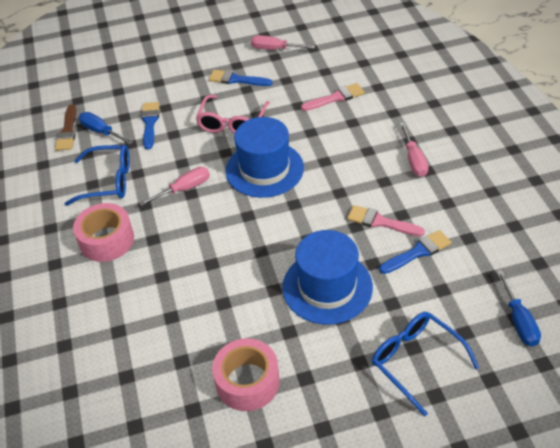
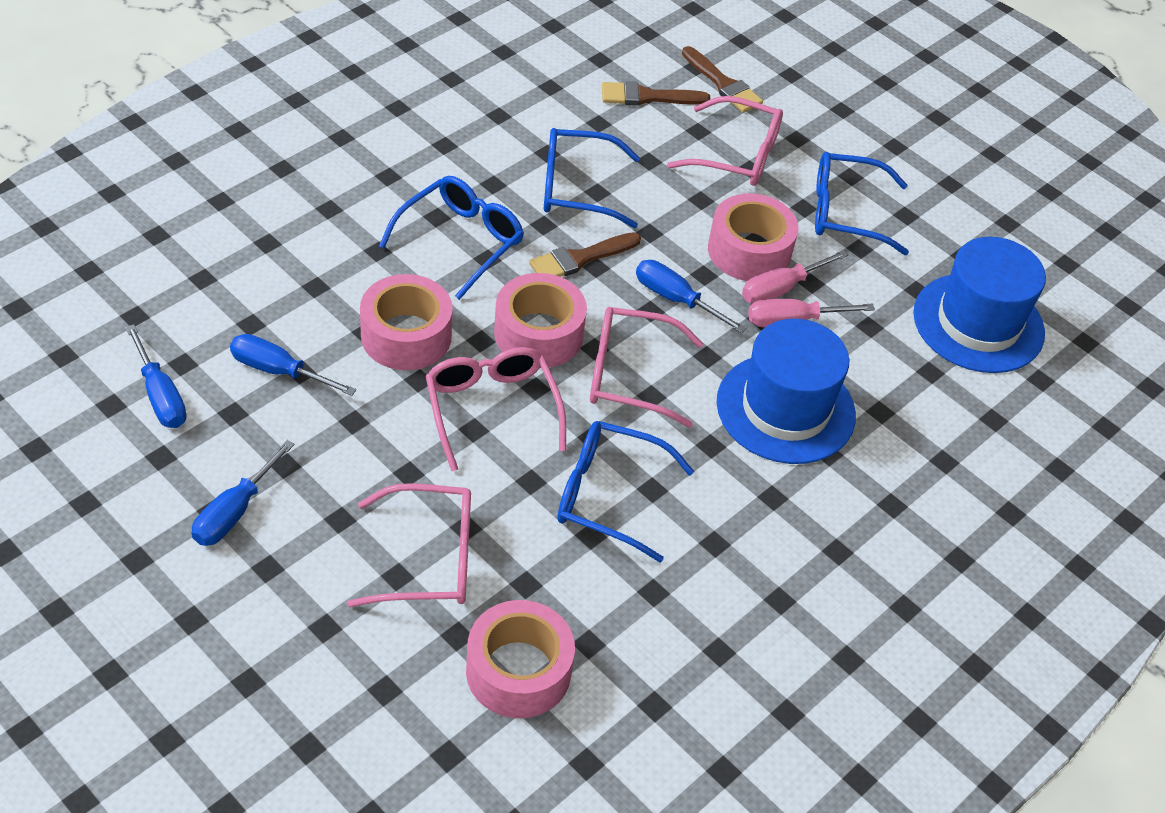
blue brush: [141,102,159,150] [209,70,273,86] [379,230,451,274] = 3 -> none = 0
blue glasses: [65,145,130,206] [372,312,479,417] = 2 -> [379,176,524,300] [544,128,640,228] [558,421,694,563] [815,152,909,255] = 4
blue screwdriver: [79,112,133,145] [497,270,541,346] = 2 -> [126,324,187,428] [192,440,295,546] [230,334,356,396] [636,260,746,333] = 4
brown brush: [55,104,76,151] = 1 -> [529,232,641,277] [602,81,710,105] [682,46,763,113] = 3
pink brush: [301,83,365,111] [347,205,425,236] = 2 -> none = 0
pink glasses: [195,95,270,134] = 1 -> [347,483,471,607] [426,347,566,471] [590,307,703,428] [667,96,783,186] = 4
pink screwdriver: [139,167,210,206] [251,35,315,50] [399,122,428,177] = 3 -> [742,250,848,304] [748,299,875,327] = 2
pink tape: [73,203,134,262] [212,338,280,411] = 2 -> [360,274,453,370] [466,600,575,718] [494,273,587,368] [708,193,798,281] = 4

